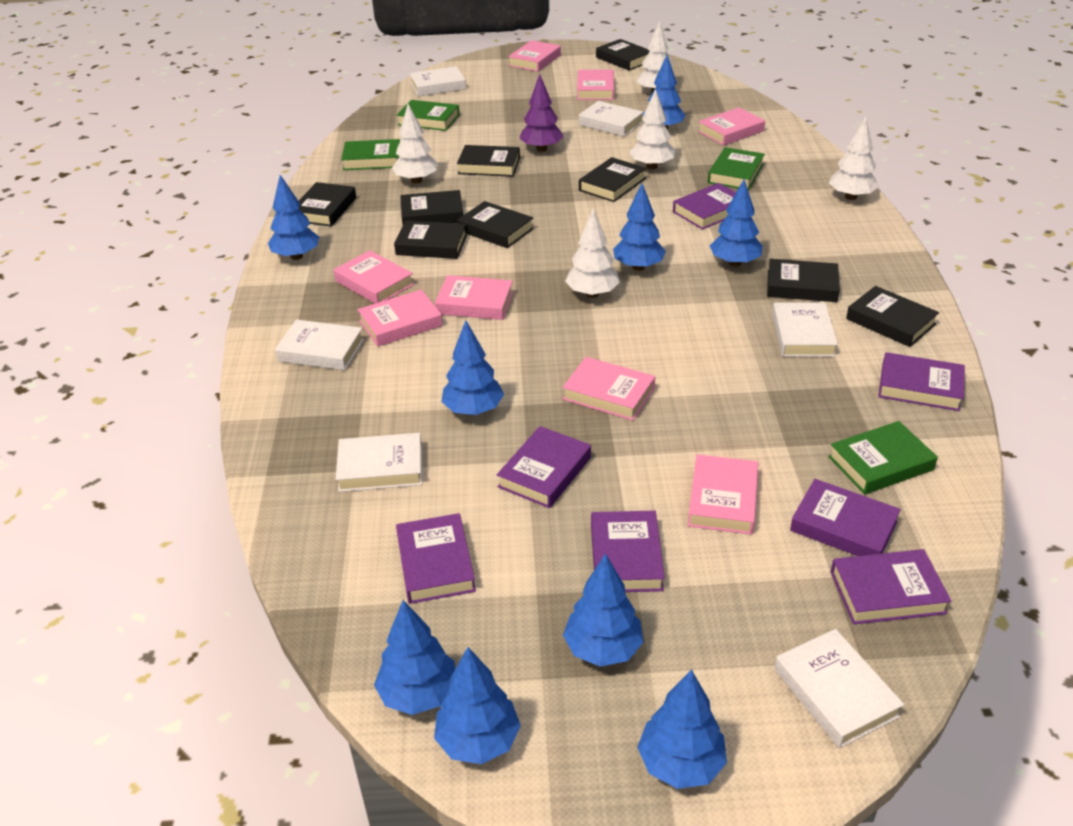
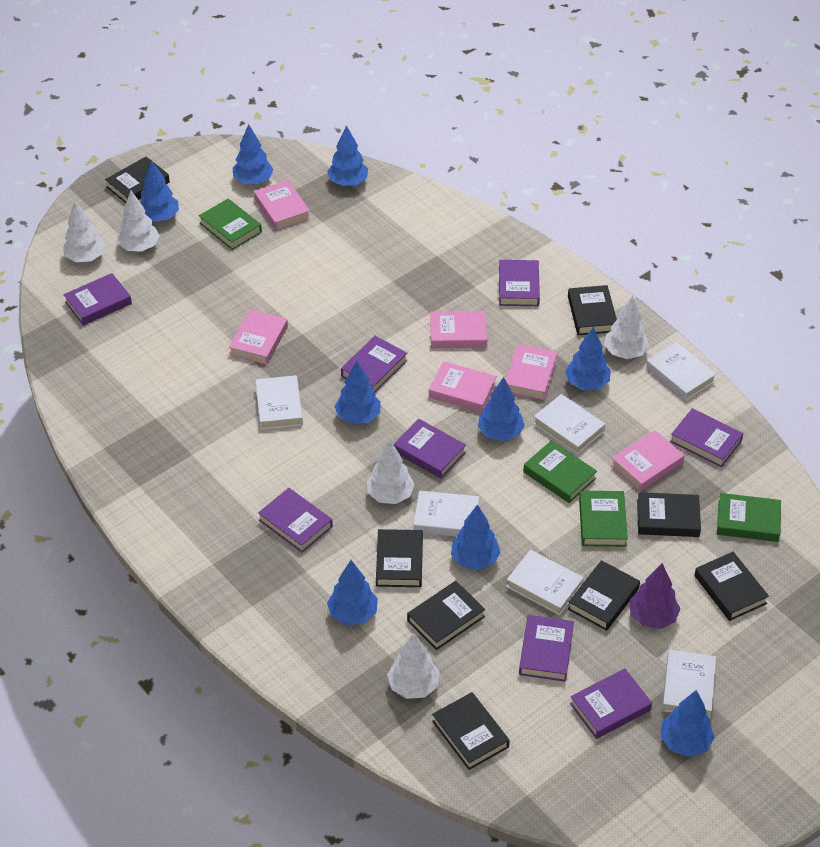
black book: [299,182,356,227] [394,220,467,259] [400,190,463,225] [457,145,520,177] [457,201,534,248] [579,157,646,202] [596,39,650,71] [767,259,840,302] [846,286,939,347] = 9 -> [105,157,170,203] [376,529,423,587] [407,581,485,650] [432,692,510,770] [568,285,617,335] [568,560,640,631] [637,492,701,537] [694,552,769,621] = 8
pink book: [333,250,414,304] [358,290,443,347] [435,275,513,320] [508,40,561,72] [562,357,655,421] [577,69,614,100] [688,454,758,535] [698,108,765,146] = 8 -> [229,309,288,365] [254,180,310,230] [429,361,497,412] [430,311,487,348] [506,344,557,400] [611,430,684,491] = 6
purple book: [396,513,476,604] [497,426,591,508] [591,510,665,592] [673,183,736,230] [790,479,901,556] [831,549,951,624] [878,352,965,411] = 7 -> [63,273,132,326] [258,488,333,553] [341,336,407,393] [394,419,466,479] [499,260,540,306] [519,615,574,682] [570,668,652,739] [670,408,743,468] = 8

